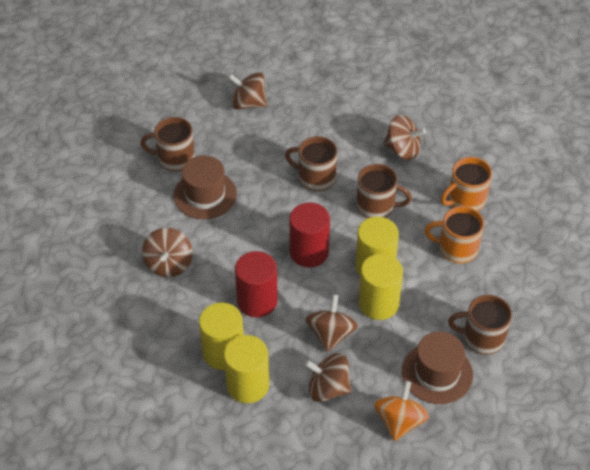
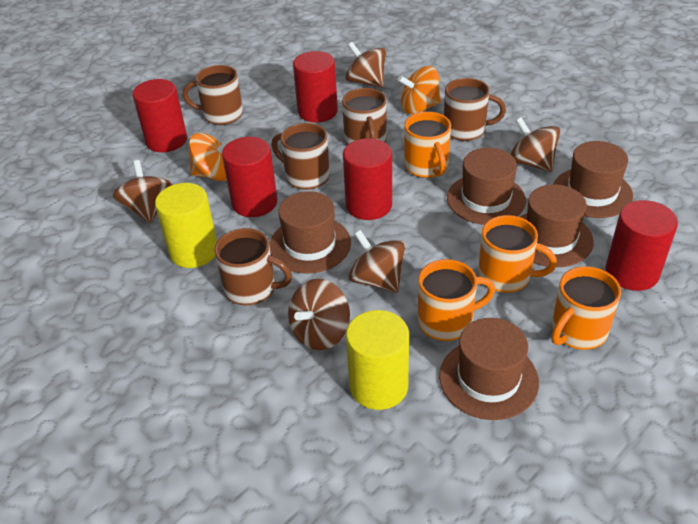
brown hat: [174,155,237,219] [402,332,473,404] = 2 -> [269,191,351,274] [439,318,539,420] [447,148,526,225] [520,184,594,267] [553,141,633,218] = 5
brown mug: [140,117,195,171] [285,136,337,191] [356,164,412,218] [448,295,512,355] = 4 -> [183,65,243,125] [214,228,292,305] [271,123,330,190] [342,88,386,145] [444,78,506,141] = 5
orange mug: [424,206,484,263] [441,157,492,211] = 2 -> [404,112,451,178] [418,259,495,341] [478,215,557,293] [551,266,621,350] = 4
orange spinning top: [374,381,429,441] = 1 -> [189,133,234,181] [398,66,441,114] = 2
red cylinder: [235,251,278,317] [289,202,330,268] = 2 -> [132,79,187,152] [222,137,277,217] [293,51,338,123] [343,138,392,220] [605,200,678,291] = 5
yellow cylinder: [199,303,244,370] [224,335,269,403] [355,217,399,275] [359,254,403,320] = 4 -> [155,183,217,268] [346,310,409,410] = 2

